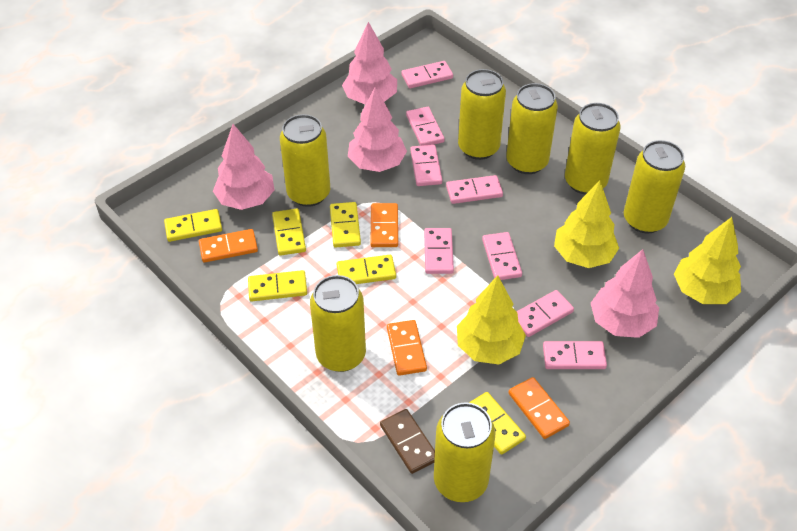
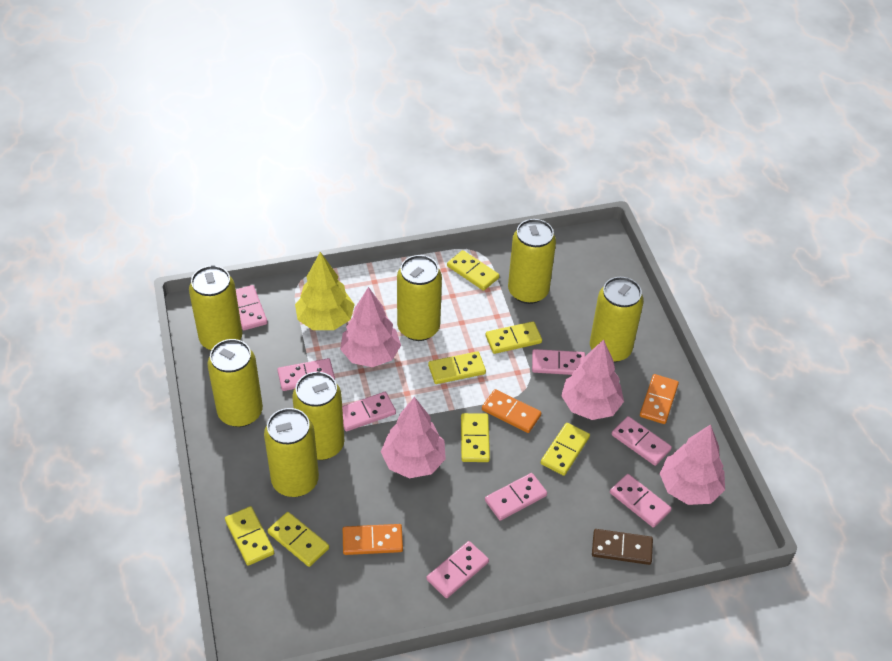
orange domino: [199,229,258,263] [371,203,398,247] [387,320,427,376] [508,377,570,439] = 4 -> [343,524,403,555] [482,389,541,433] [640,374,679,424] = 3
yellow domino: [164,209,222,242] [248,270,307,301] [272,209,306,256] [330,202,361,248] [337,255,396,284] [469,392,526,455] = 6 -> [225,506,274,566] [268,512,329,567] [428,351,486,384] [447,250,499,291] [461,413,490,462] [485,321,542,354] [541,423,590,476] = 7
yellow tree: [457,275,526,365] [554,181,619,268] [674,217,741,304] = 3 -> [295,252,355,330] = 1

